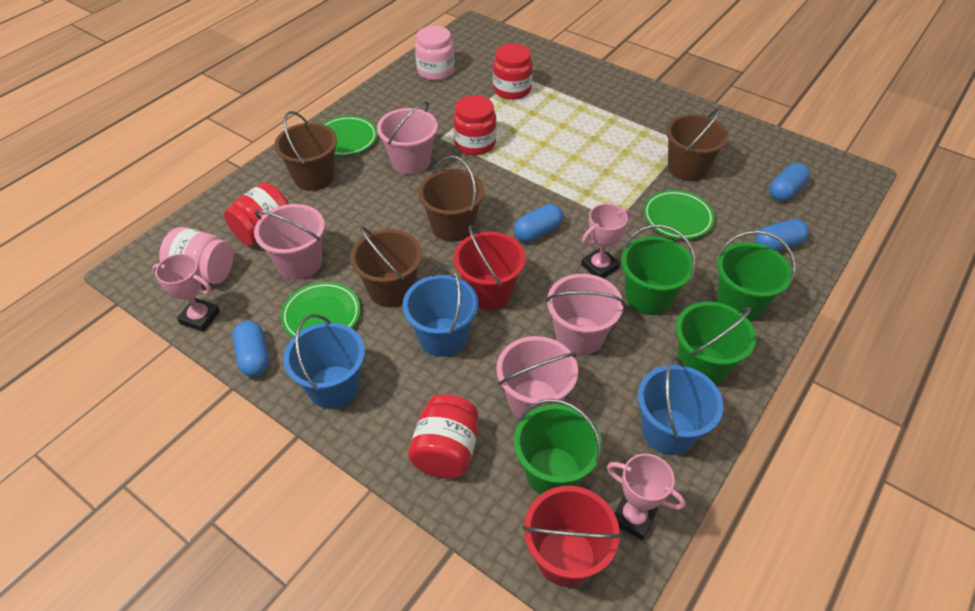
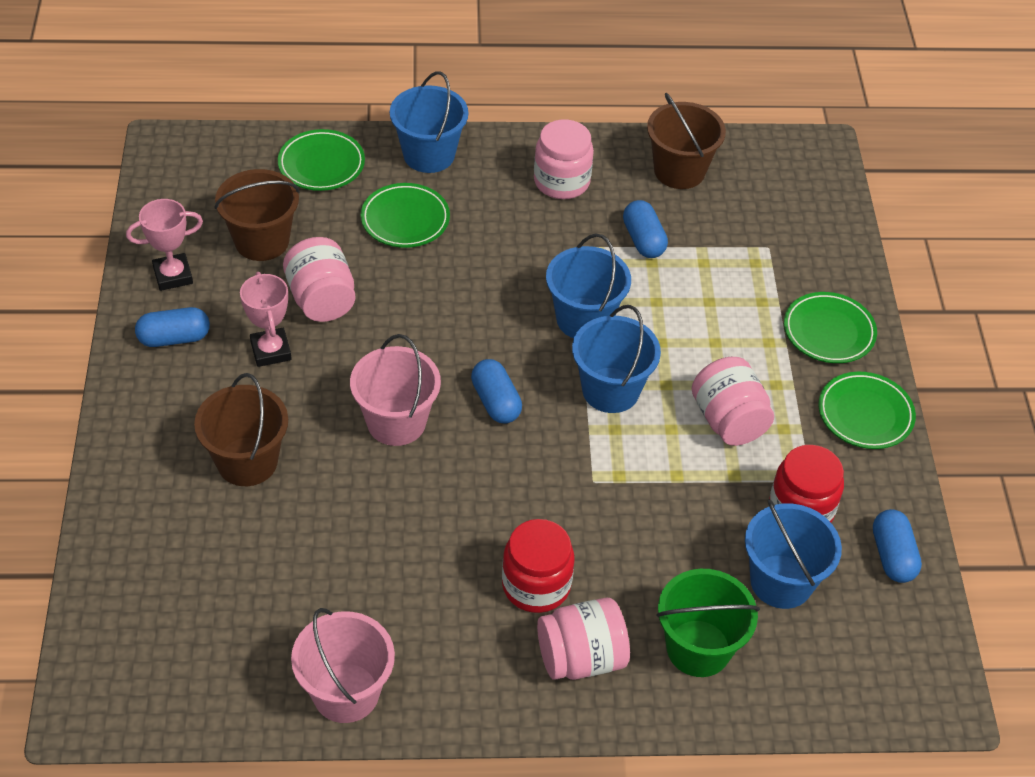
blue bucket: [283,314,365,409] [402,264,478,357] [638,356,724,455] = 3 -> [390,71,468,173] [546,234,631,338] [572,305,661,413] [745,499,842,609] = 4
brown bucket: [274,111,337,191] [350,226,422,307] [418,156,484,242] [666,107,729,181] = 4 -> [194,373,288,486] [215,169,300,261] [647,93,726,189] = 3
green bucket: [514,399,602,494] [621,225,695,315] [676,302,756,385] [717,231,795,321] = 4 -> [656,569,760,677] = 1
green plate: [281,282,361,338] [323,116,377,156] [643,190,715,239] = 3 -> [278,129,365,191] [361,183,450,248] [784,292,877,363] [818,372,916,449] = 4
pink bucket: [254,204,325,280] [377,101,438,175] [496,336,578,419] [546,274,625,356] = 4 -> [291,608,395,723] [350,334,441,446] = 2
pink jar: [159,227,234,284] [415,26,454,81] = 2 -> [283,237,356,322] [534,119,594,199] [537,598,630,680] [692,357,774,446] = 4
pink trophy: [152,254,220,332] [581,203,631,278] [607,454,685,540] = 3 -> [126,199,203,291] [240,272,292,367] = 2
red bucket: [454,225,526,310] [522,486,622,587] = 2 -> none = 0
red jar: [224,183,289,246] [408,394,478,479] [453,95,496,155] [493,43,533,100] = 4 -> [502,519,574,613] [769,445,844,523] = 2

